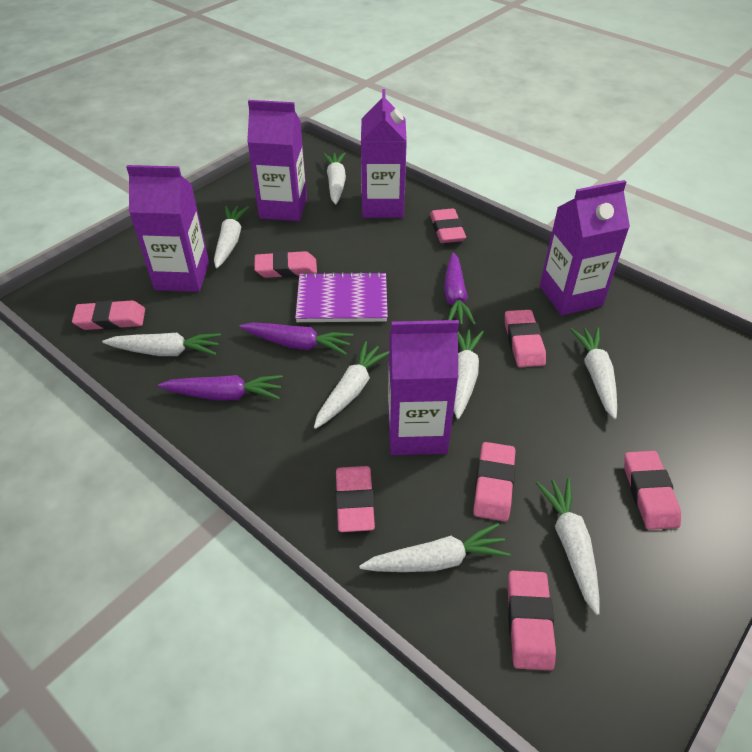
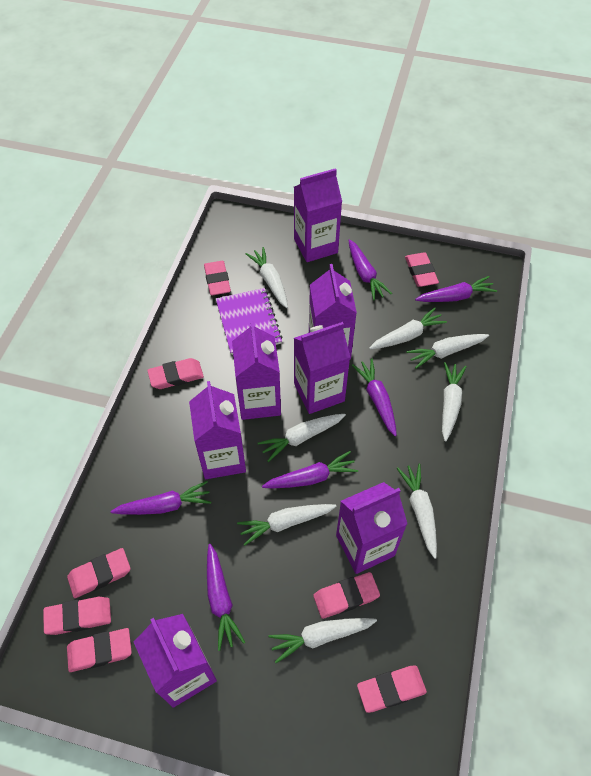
purple carrot: [158,375,283,401] [239,322,353,355] [444,253,476,325] = 3 -> [110,481,211,515] [207,544,245,651] [262,451,358,488] [348,239,392,300] [352,359,397,436] [415,276,497,302] = 6
purple carton: [126,165,209,292] [247,100,307,221] [361,89,407,218] [388,320,459,455] [540,180,630,316] = 5 -> [134,614,217,708] [189,381,246,479] [232,321,281,420] [294,168,342,262] [294,322,350,414] [309,264,357,359] [336,482,407,574] = 7

